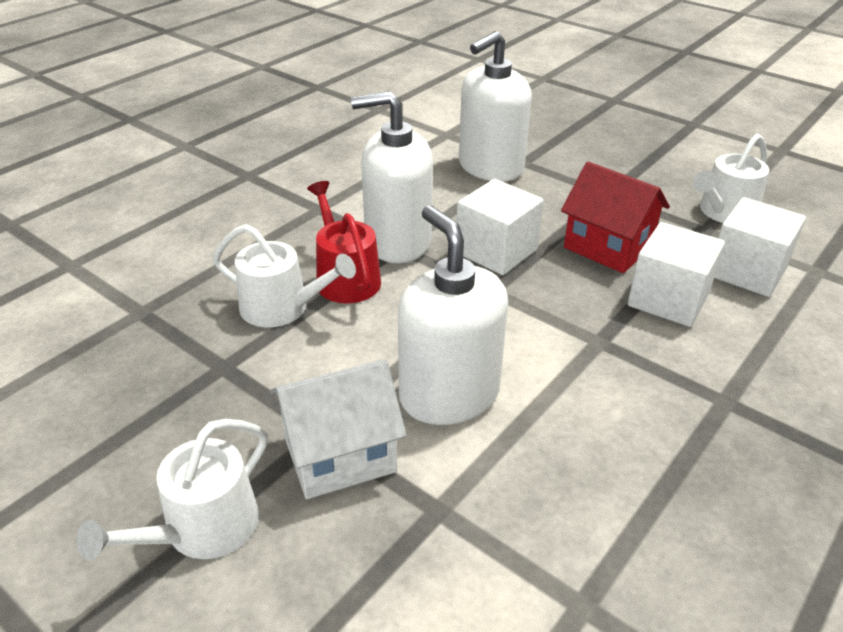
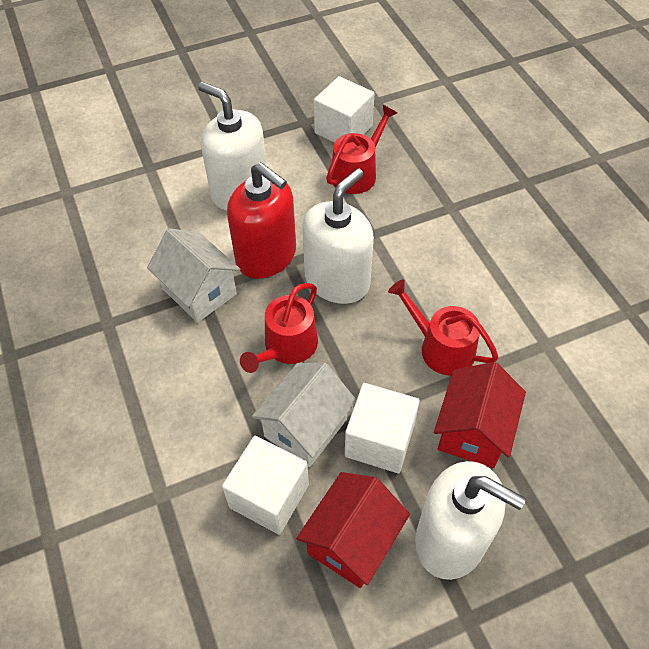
red house: [561,161,670,273] = 1 -> [296,472,410,588] [434,362,526,468] = 2
red soap dispenser: none = 0 -> [227,162,296,279] = 1
red watering can: [307,181,381,303] = 1 -> [240,283,318,373] [326,105,397,194] [388,279,499,376] = 3
white house: [270,359,407,499] = 1 -> [147,228,240,323] [252,363,356,467] = 2
white watering can: [76,419,268,561] [213,224,356,327] [693,134,769,223] = 3 -> none = 0

